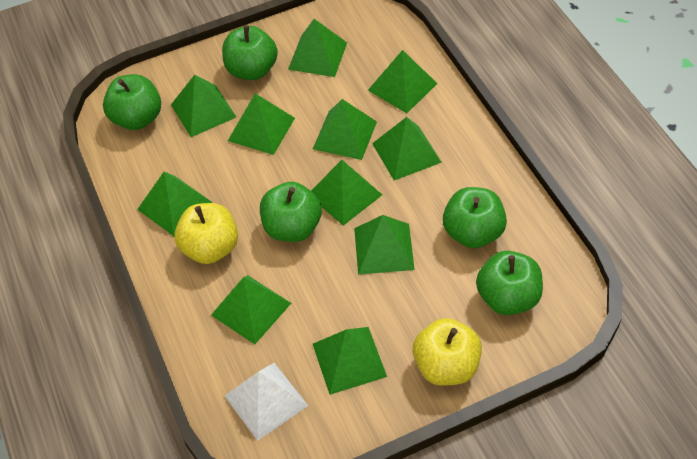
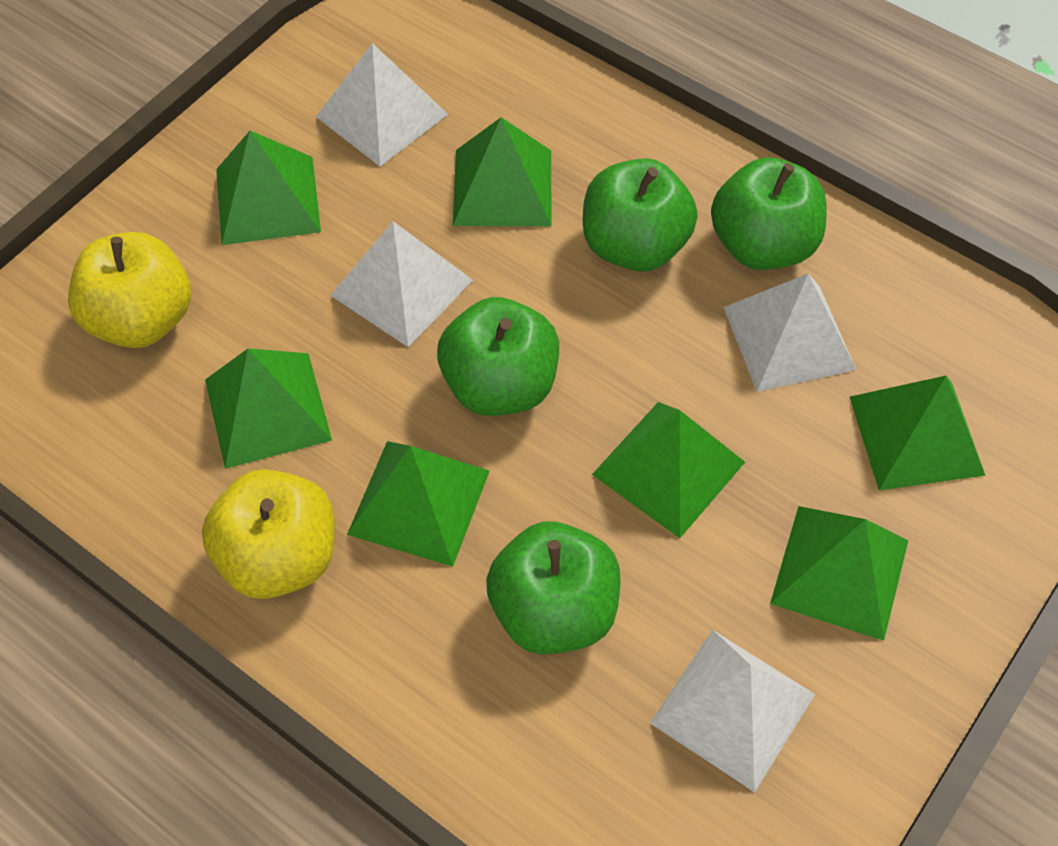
green apple: [103,74,161,130] [222,25,278,80] [260,182,322,242] [443,187,507,248] [476,251,543,315] = 5 -> [437,297,559,416] [486,521,621,654] [583,158,698,271] [711,157,827,270] = 4
green pyramid: [137,171,212,236] [171,75,236,137] [211,275,291,344] [228,93,295,155] [288,19,347,77] [311,160,382,226] [313,99,377,160] [313,327,387,395] [354,215,415,275] [368,50,437,113] [372,117,442,180] = 11 -> [205,348,332,469] [216,131,321,245] [347,441,490,567] [453,117,552,226] [592,402,745,538] [770,506,908,641] [850,376,985,490] = 7
white pyramid: [225,363,308,441] = 1 -> [316,43,448,167] [330,221,473,347] [650,630,815,793] [723,274,856,392] = 4

